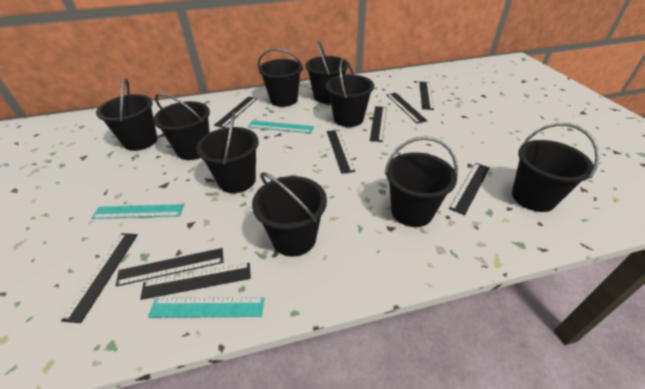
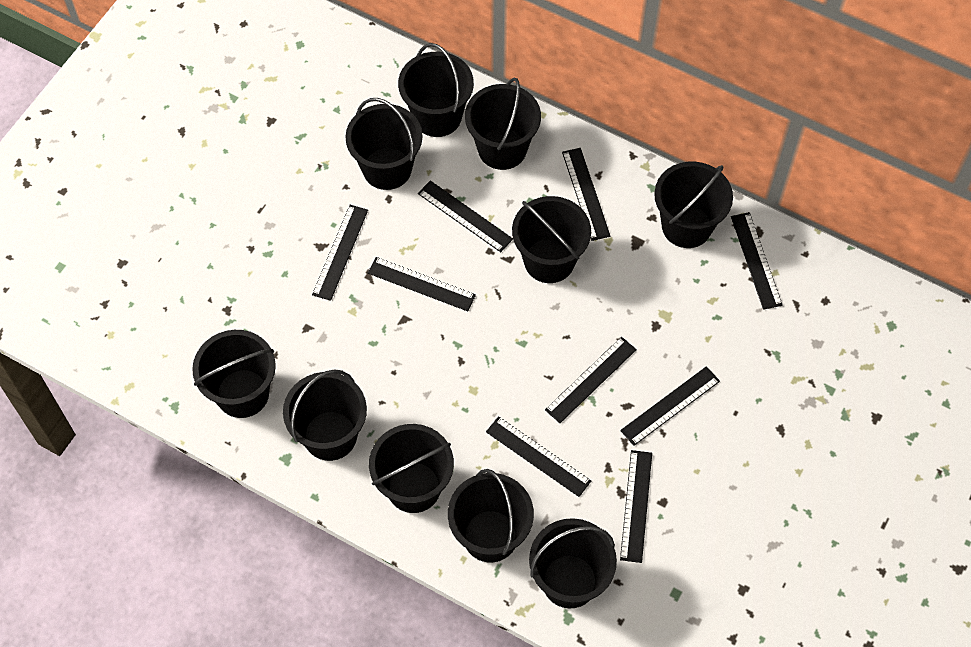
black bucket: [96,78,157,151] [153,93,210,160] [196,112,259,193] [252,172,327,257] [258,48,303,107] [305,41,348,103] [326,58,374,127] [385,137,458,227] [512,123,599,212] = 9 -> [192,330,276,418] [283,369,367,461] [345,98,423,190] [369,424,454,513] [398,43,474,137] [448,469,534,562] [465,77,541,170] [512,196,591,283] [529,518,617,608] [654,162,733,248] = 10
turquoise ruler: [92,204,184,219] [148,297,265,318] [248,121,314,133] = 3 -> none = 0

